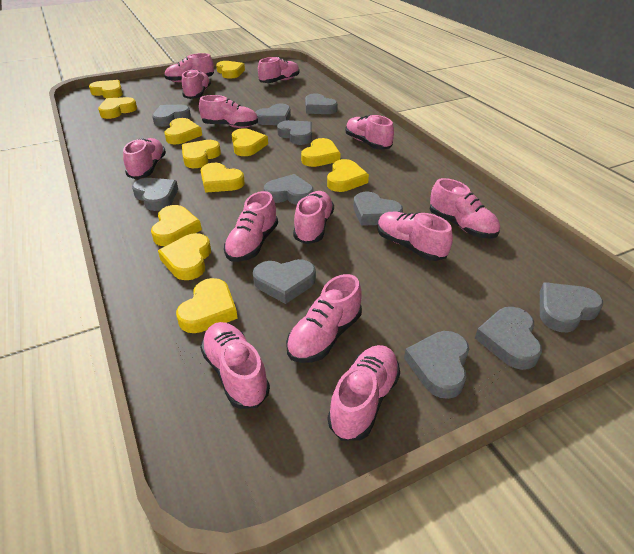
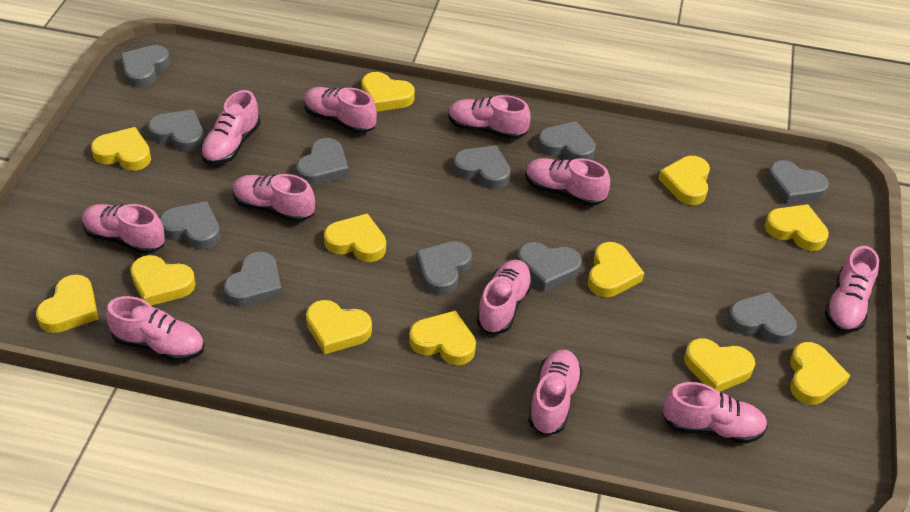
pink shoe: [123,138,166,179] [164,53,214,82] [182,69,211,99] [199,95,258,128] [200,322,270,409] [224,191,278,262] [258,57,299,83] [286,274,362,363] [293,191,334,244] [328,345,400,441] [345,115,394,150] [377,212,453,261] [430,178,500,238] = 13 -> [82,204,165,254] [106,296,205,362] [201,90,261,165] [232,174,315,222] [304,87,377,134] [448,95,530,139] [476,260,533,334] [525,158,610,206] [528,350,582,435] [662,382,768,444] [825,246,879,333] = 11

